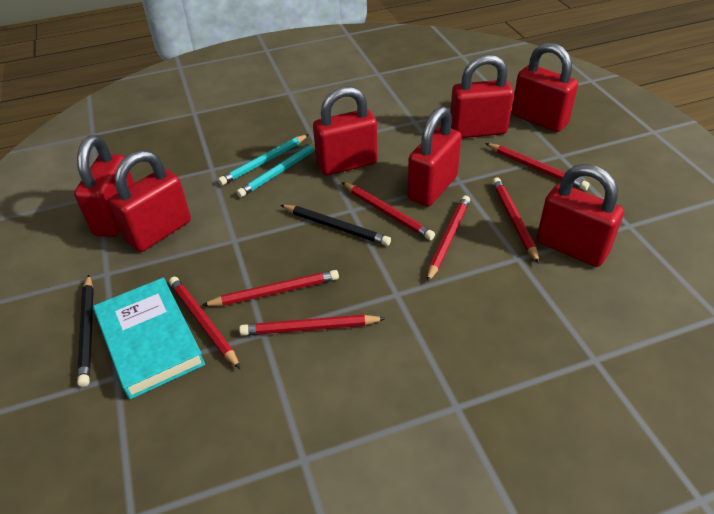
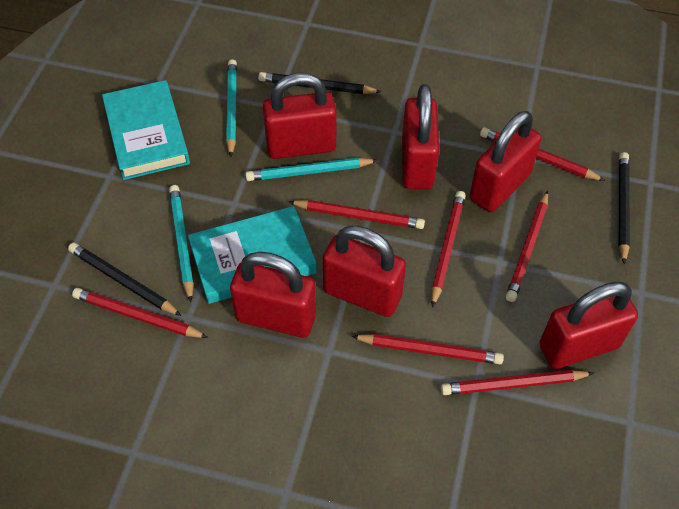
black pencil: [77,274,94,387] [280,205,391,246] = 2 -> [68,242,182,316] [258,72,382,94] [619,152,630,264] = 3
red padlock: [74,135,134,237] [109,150,191,252] [313,86,377,176] [407,106,462,207] [450,54,514,138] [512,42,578,132] [536,164,624,267] = 7 -> [230,252,316,338] [263,73,336,159] [323,226,406,317] [402,84,439,189] [470,111,542,212] [539,282,638,369] = 6
turquoise book: [93,278,205,399] = 1 -> [102,80,190,180] [188,206,317,304] = 2
turquoise pencil: [218,134,309,185] [236,143,315,197] = 2 -> [169,185,194,302] [226,59,237,157] [245,158,378,181] = 3

